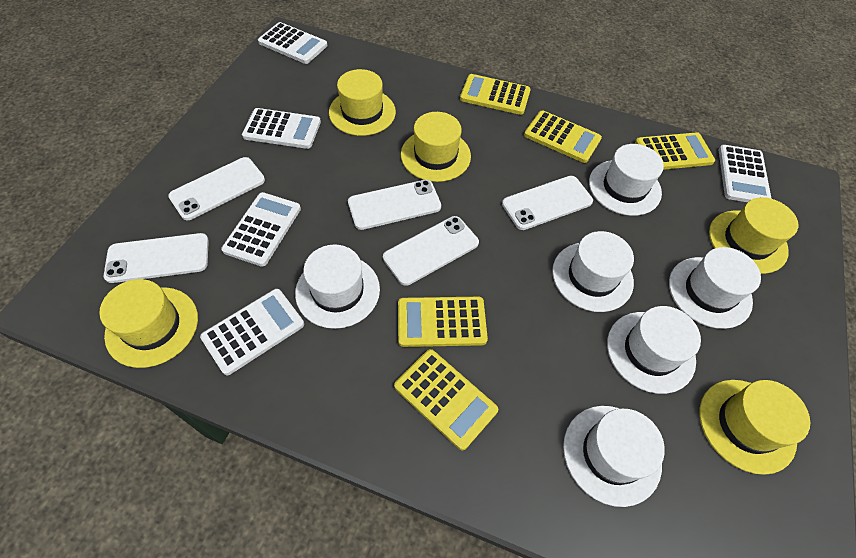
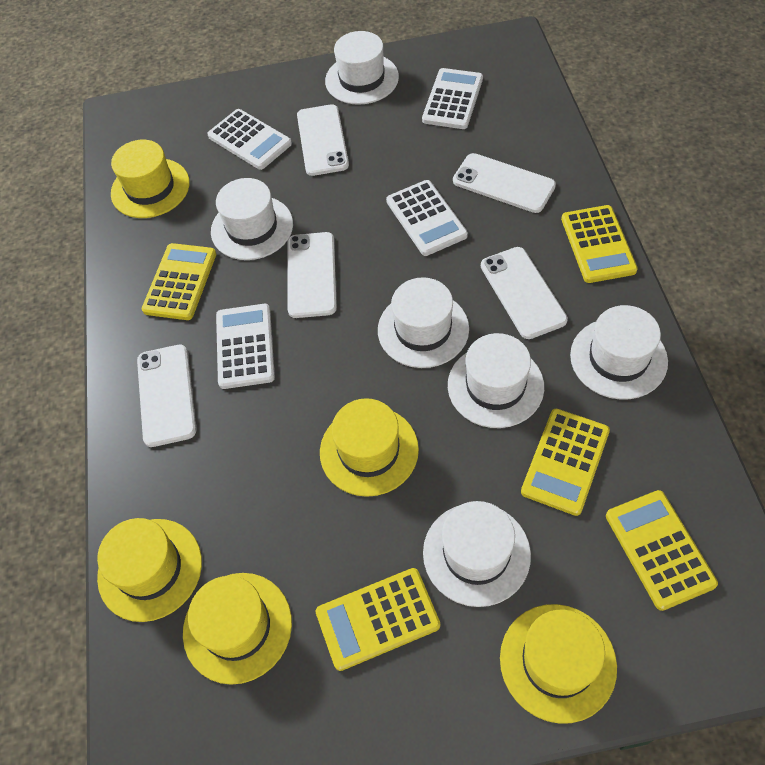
white calculator: [200,289,304,375] [221,192,301,267] [242,108,321,149] [258,22,327,64] [719,145,772,202] = 5 -> [207,109,292,170] [216,304,275,389] [386,180,468,256] [422,68,483,129] = 4

